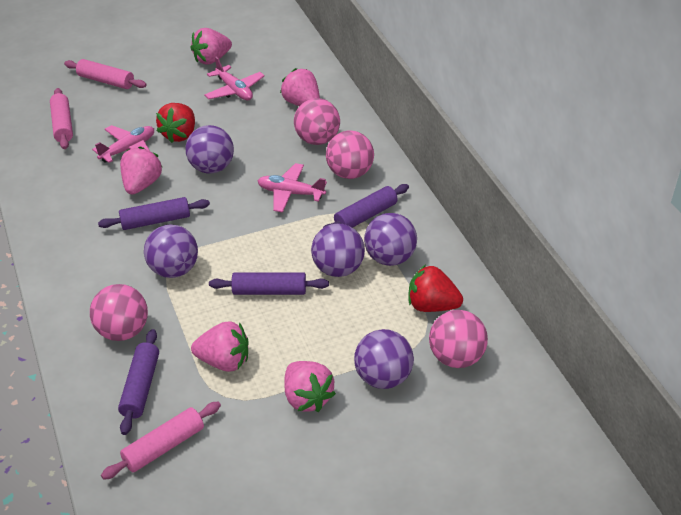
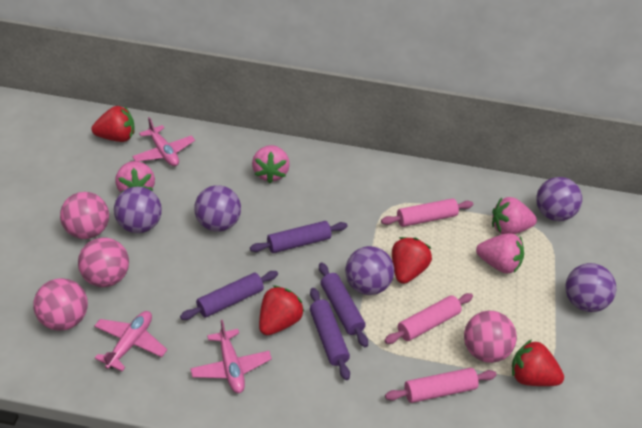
pink strawberry: [120,147,162,194] [190,28,232,65] [191,321,248,372] [280,68,320,106] [284,361,336,412] = 5 -> [115,161,155,193] [252,145,290,183] [476,233,524,274] [492,197,537,234] = 4
red strawberry: [156,103,195,143] [408,265,463,312] = 2 -> [92,106,135,142] [259,286,304,335] [392,237,432,284] [512,340,564,386] = 4

